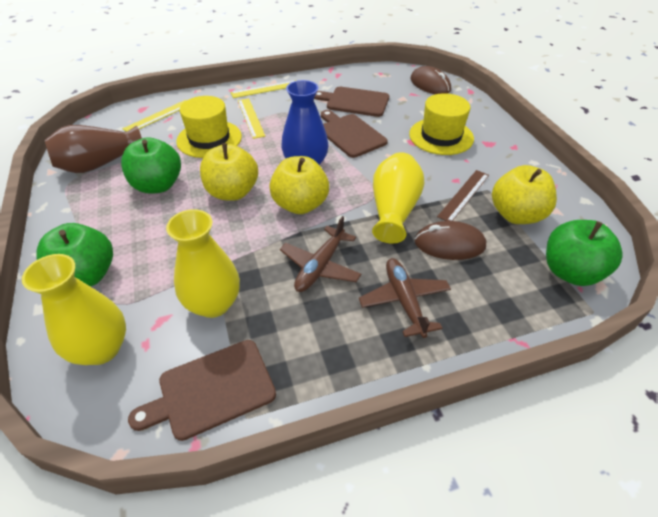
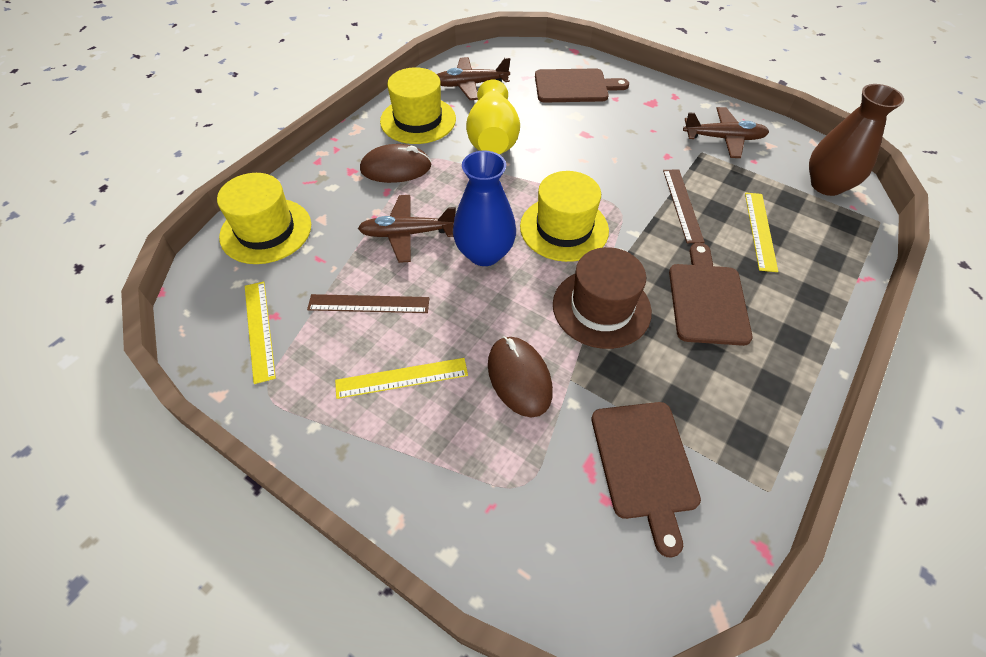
brown hat: none = 0 -> [553,247,652,349] = 1
brown plane: [280,216,362,292] [359,258,451,338] = 2 -> [358,195,456,263] [437,57,511,100] [683,107,769,158] = 3
brown ruler: [437,170,489,221] = 1 -> [307,294,429,313] [663,169,705,243] = 2
green apple: [36,223,113,287] [121,137,181,194] [546,220,623,286] = 3 -> none = 0
yellow apple: [200,143,258,201] [269,156,329,214] [492,165,557,224] = 3 -> none = 0
yellow hat: [176,96,242,158] [409,93,474,155] = 2 -> [217,173,311,264] [380,67,456,144] [520,171,609,262] = 3
yellow vase: [22,254,126,365] [166,209,240,318] [372,152,424,244] = 3 -> [466,80,520,154] = 1

